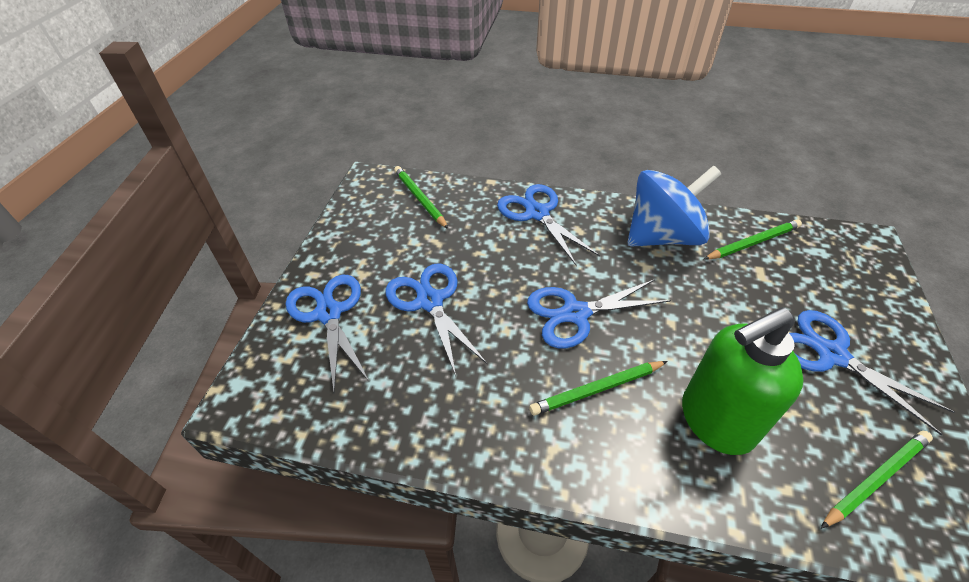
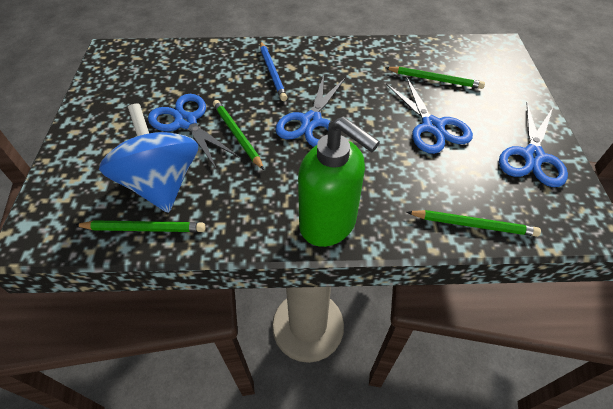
blue pencil: none = 0 -> [260,41,287,101] = 1
blue scissors: [286,275,369,391] [385,264,488,376] [497,184,600,265] [527,279,671,349] [789,310,954,435] = 5 -> [148,94,240,170] [276,75,346,147] [386,77,473,154] [499,103,568,187] = 4

